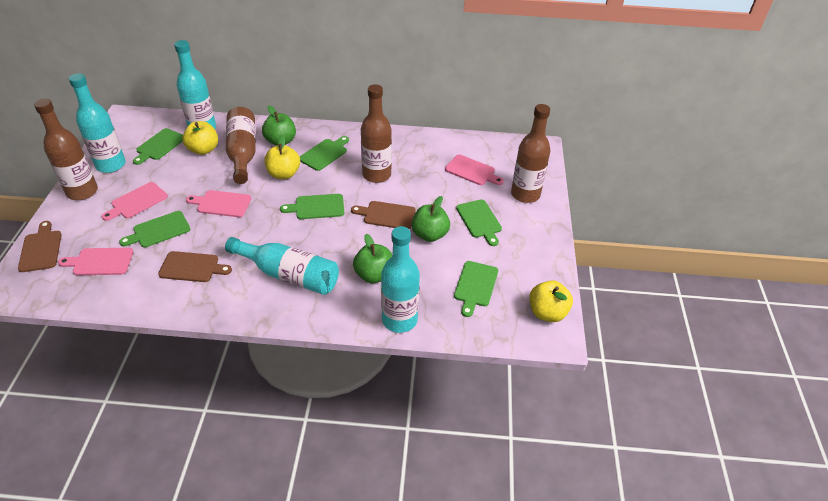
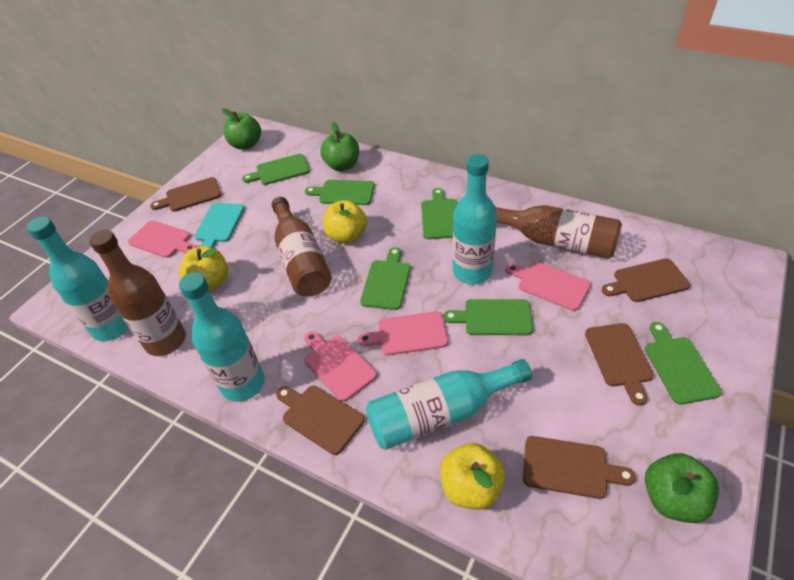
brown bottle: [34,99,98,200] [226,107,256,184] [361,84,392,183] [511,104,550,203] = 4 -> [89,229,186,356] [272,197,332,296] [494,205,622,259] = 3
brown cutting board: [18,221,62,272] [158,251,232,282] [351,201,415,229] = 3 -> [150,177,221,212] [276,386,365,455] [523,436,636,499] [585,323,654,406] [602,258,691,302] = 5
turquoise cutting board: none = 0 -> [194,203,245,248] = 1

